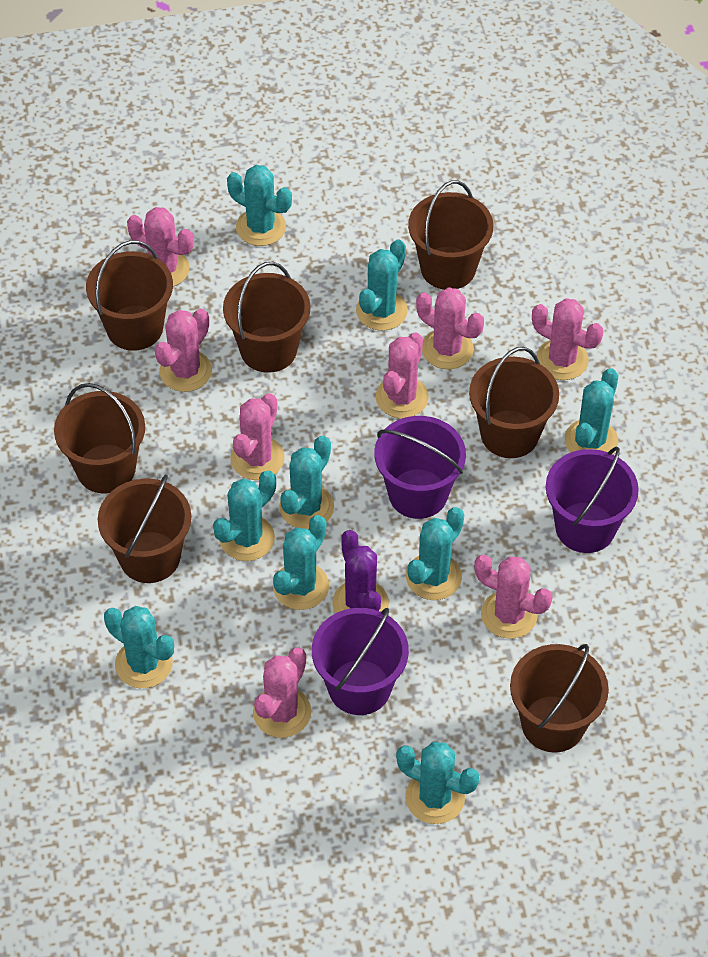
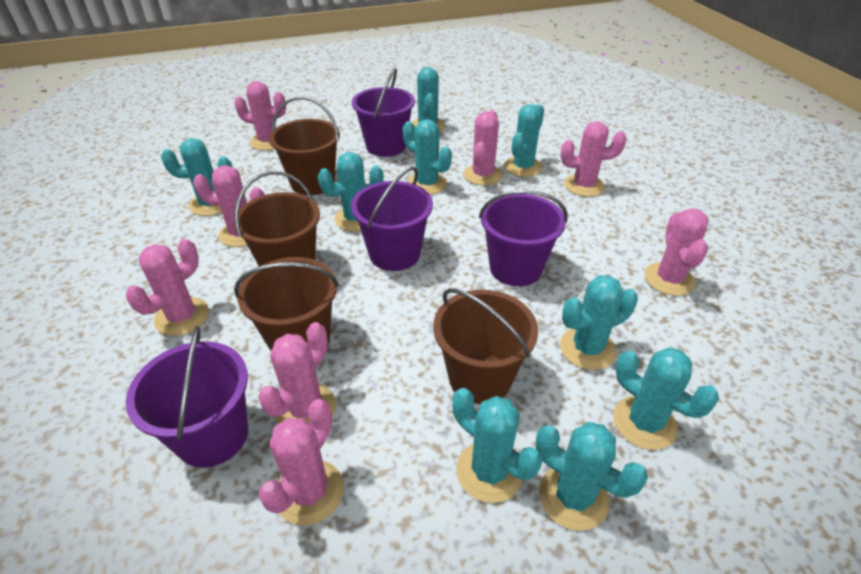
brown bucket: [54,383,145,493] [86,240,173,351] [98,474,191,583] [223,262,311,373] [408,180,493,290] [469,347,559,458] [510,644,609,752] = 7 -> [234,171,320,266] [234,257,339,351] [269,96,340,195] [433,288,538,404] = 4
purple bucket: [312,608,409,715] [375,416,466,519] [546,446,639,553] = 3 -> [125,326,248,468] [351,166,433,271] [352,68,415,157] [479,190,568,286] = 4
purple cactus: [332,530,389,613] = 1 -> none = 0

